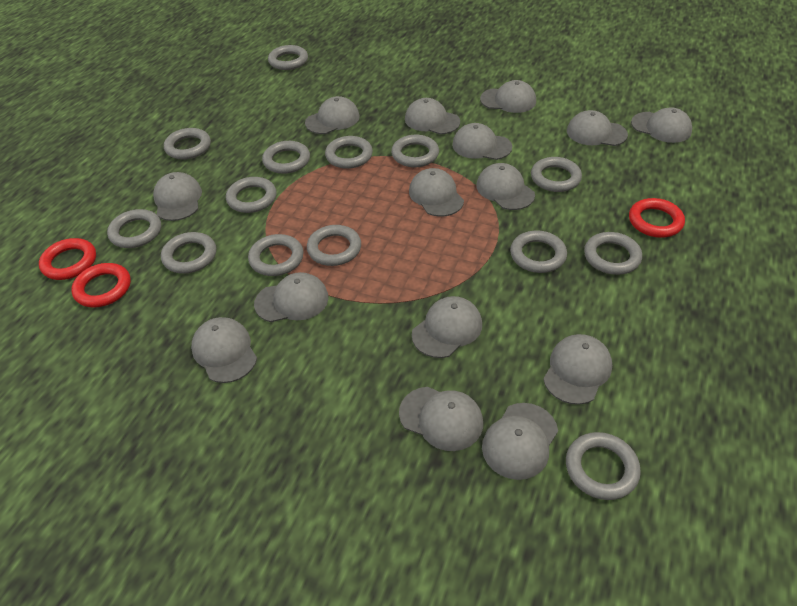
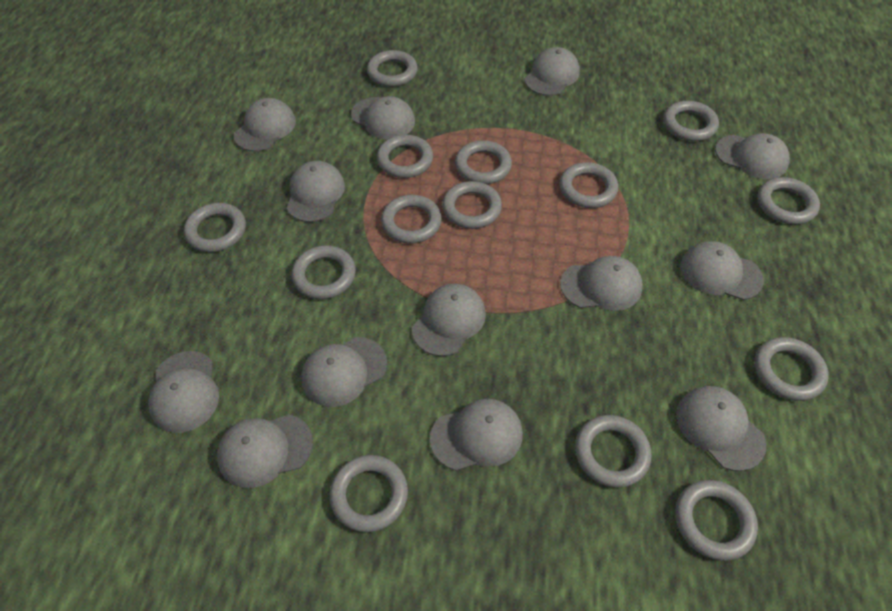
grey cap: [153,172,202,221] [191,317,257,383] [254,272,328,322] [305,96,360,134] [399,387,483,451] [405,98,460,134] [409,168,464,217] [412,296,482,358] [452,123,512,160] [476,163,535,210] [480,80,536,113] [482,403,558,480] [543,334,612,405] [567,110,628,146] [631,107,692,143] = 15 -> [148,351,219,433] [217,415,313,488] [234,98,296,152] [287,161,345,222] [301,337,387,407] [351,96,415,140] [412,284,486,356] [430,399,523,471] [524,47,580,96] [560,256,643,311] [676,386,766,471] [680,241,764,300] [715,133,790,179] = 13
red ring: [39,238,96,280] [72,263,131,308] [629,198,685,238] = 3 -> none = 0

